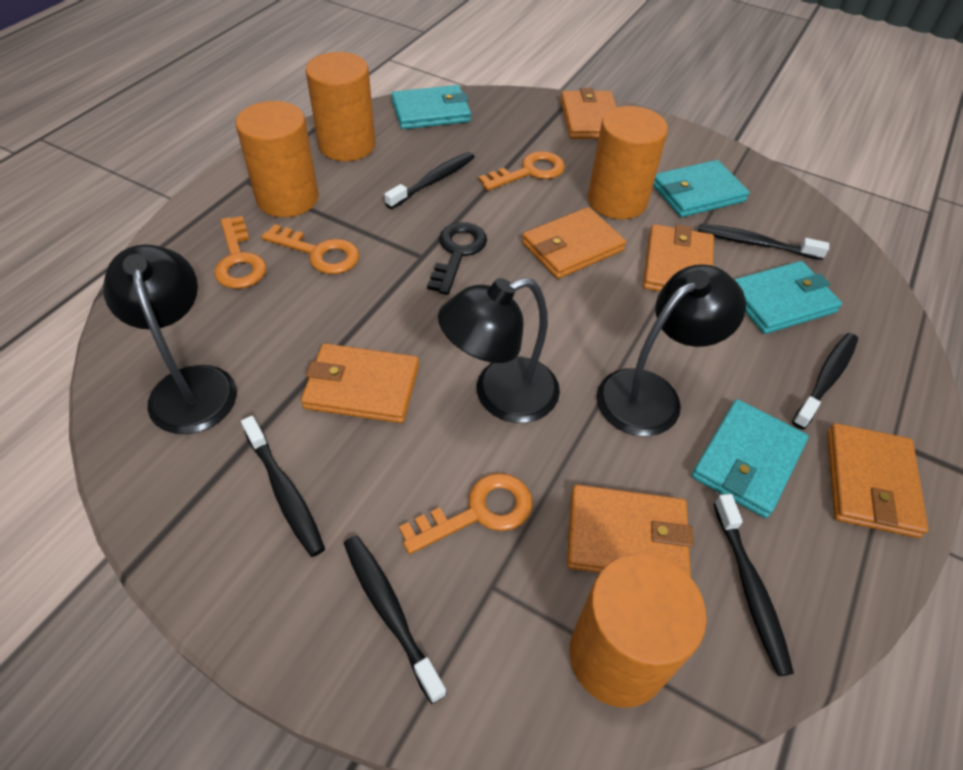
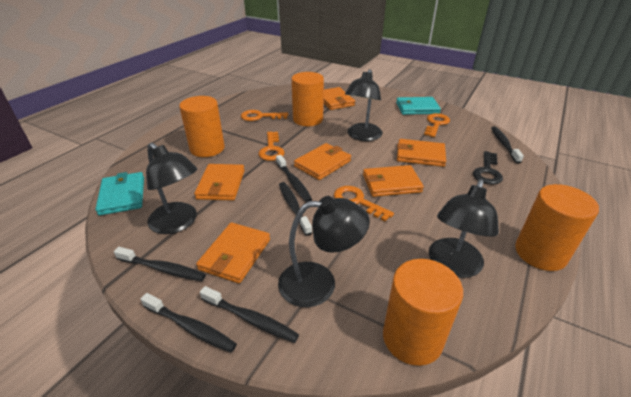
black lamp: [103,244,237,434] [438,278,560,423] [597,264,746,436] = 3 -> [146,142,197,234] [278,196,370,307] [345,69,383,141] [429,179,499,278] = 4
turquoise wallet: [391,85,471,129] [653,160,749,217] [692,399,808,518] [734,261,842,334] = 4 -> [95,172,144,215] [396,97,441,115] = 2

